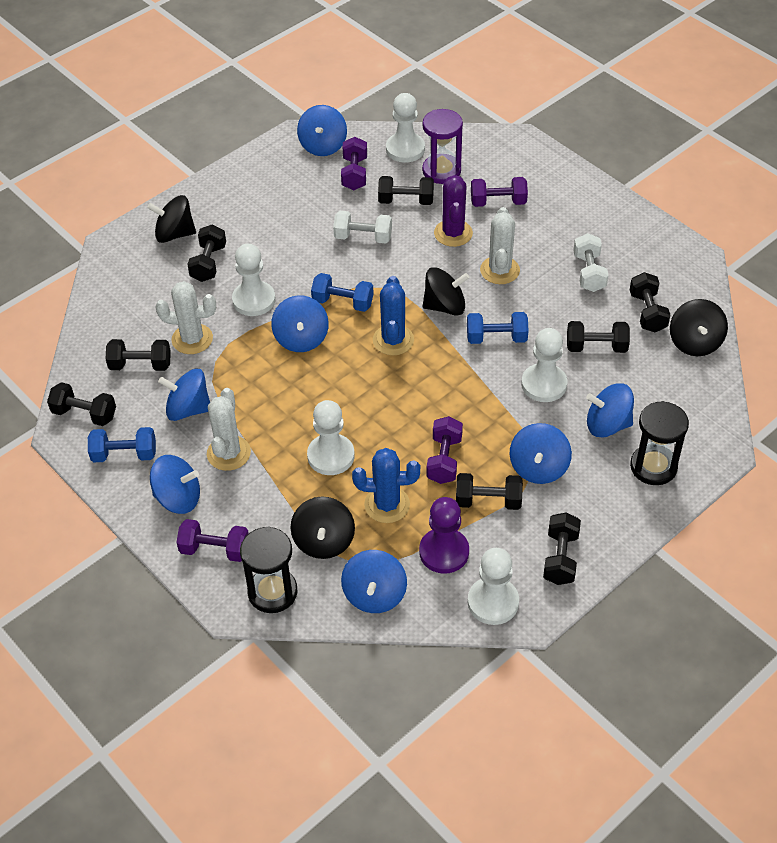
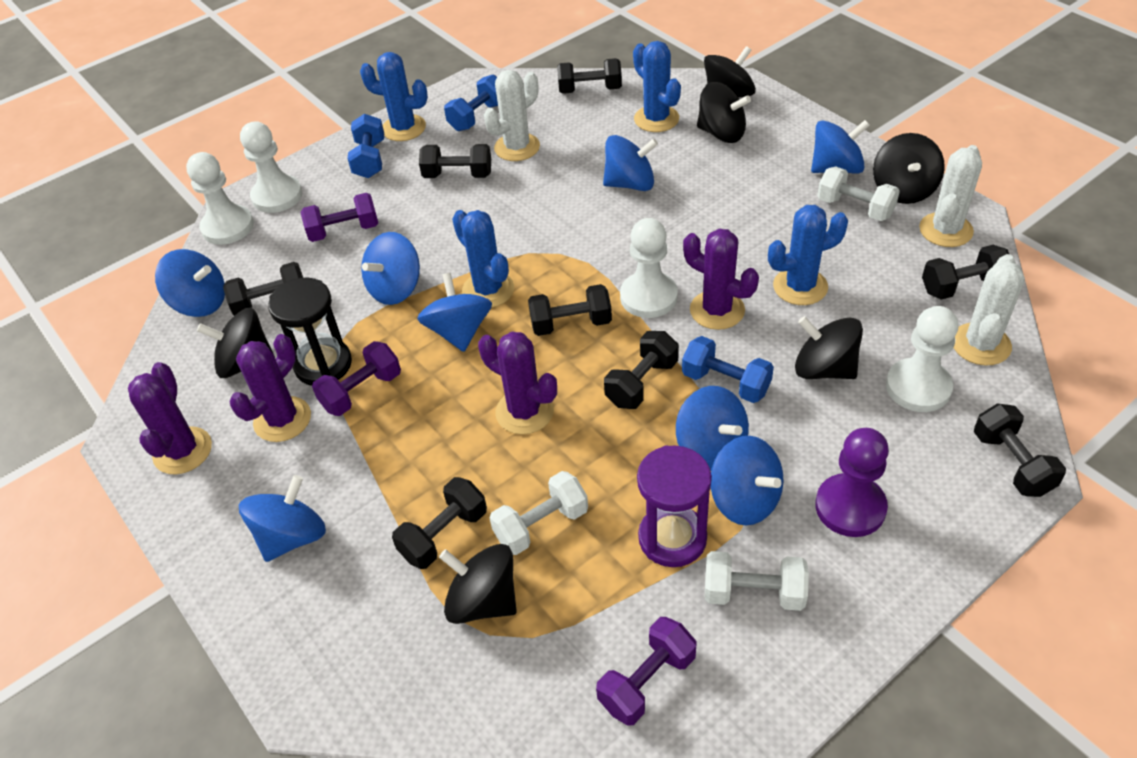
black hourglass: [240,526,297,613] [630,401,689,485] = 2 -> [268,278,352,386] = 1
black spinning top: [147,195,196,243] [291,497,355,559] [422,267,469,315] [670,299,728,356] = 4 -> [197,308,275,378] [439,544,517,624] [697,82,751,143] [704,46,756,98] [795,316,863,379] [873,133,945,204] = 6
blue cactus: [352,448,420,523] [373,276,414,355] = 2 -> [360,52,428,141] [452,210,514,308] [633,41,681,132] [768,205,848,305] = 4
blue spinning top: [150,455,200,514] [158,369,210,421] [271,295,329,352] [297,105,347,156] [341,550,407,613] [510,423,572,484] [586,383,634,438] = 7 -> [155,249,225,317] [239,475,326,562] [361,232,420,305] [417,273,492,352] [603,135,658,191] [676,386,749,470] [711,436,784,525] [811,120,870,173] = 8
purple cactus: [434,175,473,247] = 1 -> [128,362,212,474] [229,334,311,442] [478,331,557,435] [683,229,759,330] = 4
purple dumbbell: [176,519,249,562] [341,137,367,190] [426,416,463,484] [471,177,528,207] = 4 -> [301,193,378,242] [312,341,401,416] [596,617,697,726] = 3
white dumbbell: [333,211,392,244] [573,233,608,292] = 2 -> [490,471,588,555] [705,551,809,611] [817,166,900,221] = 3
white pawn: [232,244,276,316] [307,400,355,475] [386,93,425,163] [468,548,519,625] [521,328,568,402] = 5 -> [186,152,254,245] [240,121,302,213] [620,218,678,318] [886,306,958,412] = 4

